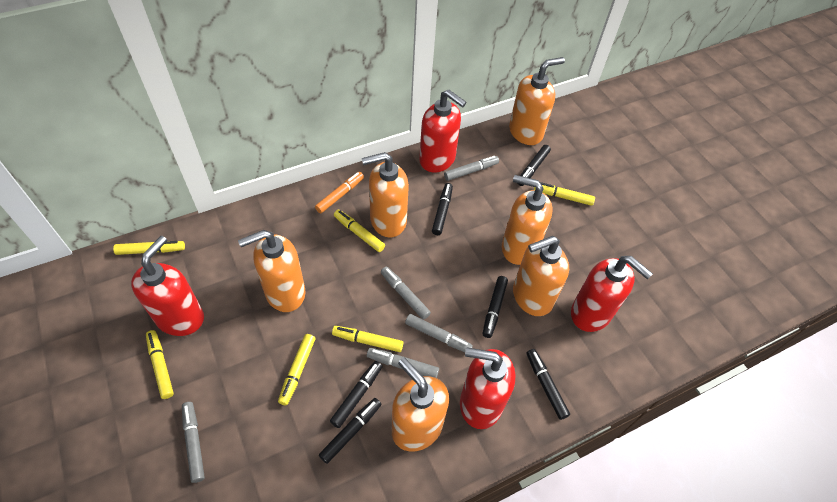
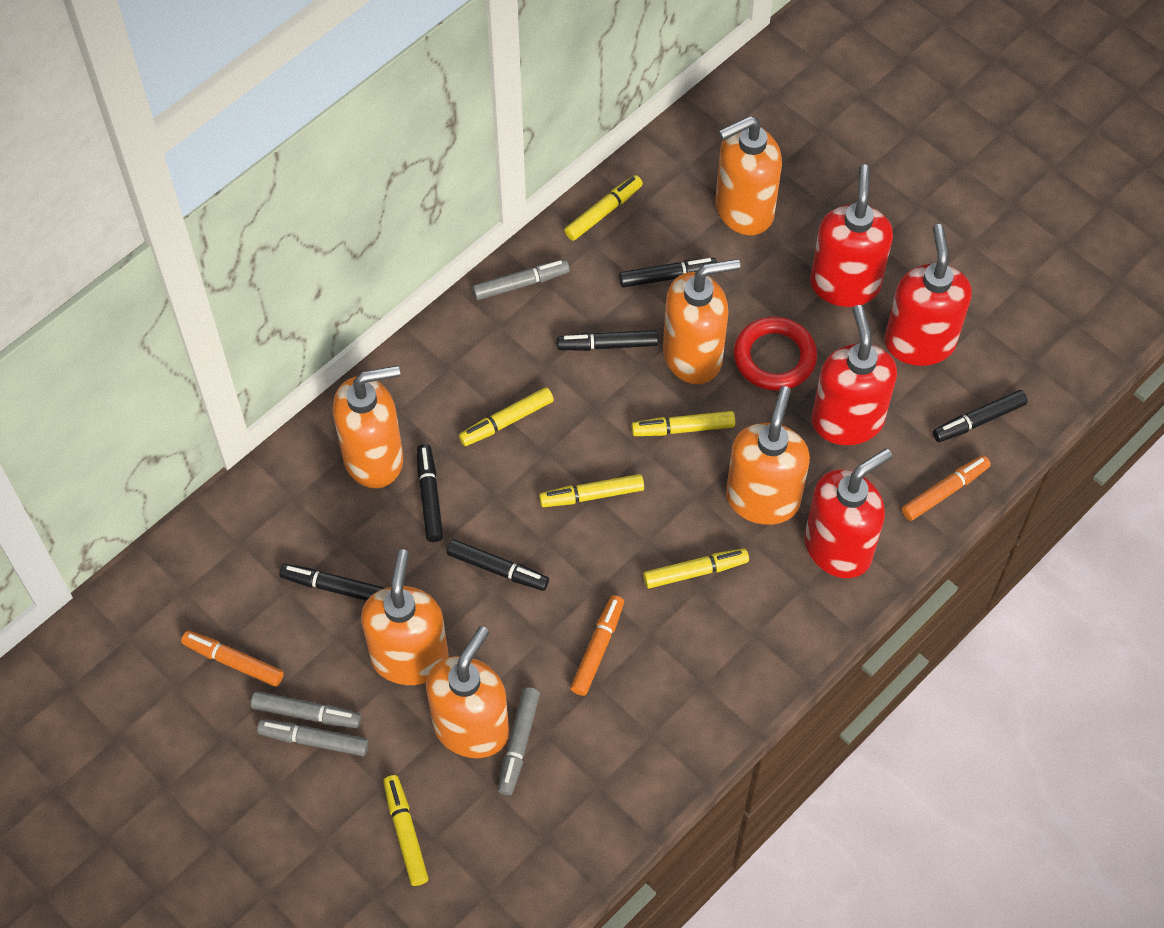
grey marker: [182,402,205,483] [367,348,439,378] [381,267,431,320] [405,314,473,352] [444,156,499,181] = 5 -> [250,691,361,728] [257,719,369,756] [472,260,570,300] [498,687,540,795] = 4
orange marker: [315,172,364,213] = 1 -> [181,631,284,687] [571,595,624,696] [902,455,991,521] = 3
red ring: none = 0 -> [734,317,817,391] = 1

